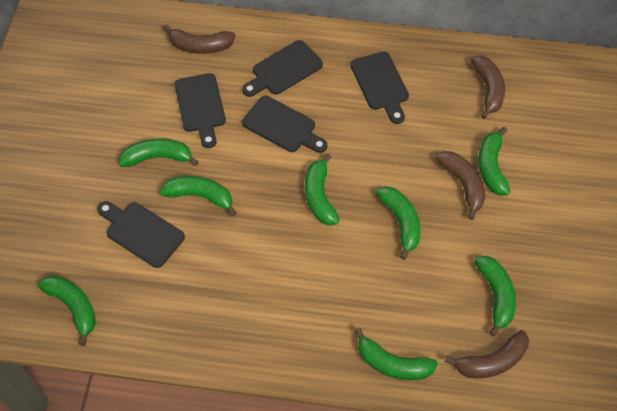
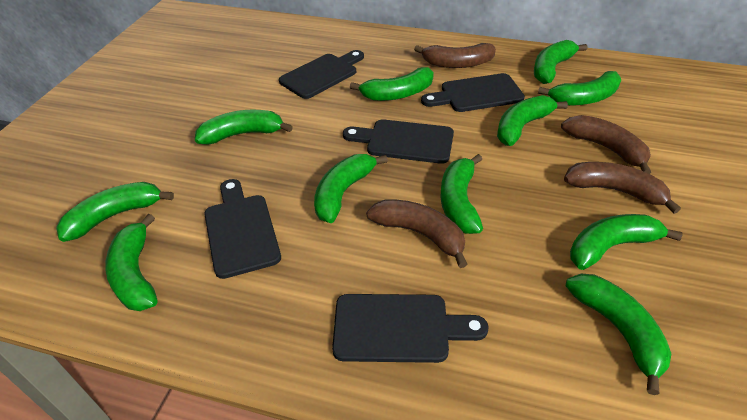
green banana: [37,275,96,346] [119,138,199,167] [160,176,236,217] [305,154,339,225] [354,328,438,380] [376,186,421,260] [475,256,516,337] [478,127,511,195] = 8 -> [56,182,174,242] [105,214,158,311] [195,110,293,145] [314,154,388,223] [350,67,434,101] [441,154,483,234] [497,95,568,146] [534,40,588,84] [538,71,621,106] [566,274,671,395] [570,214,683,270] = 11

